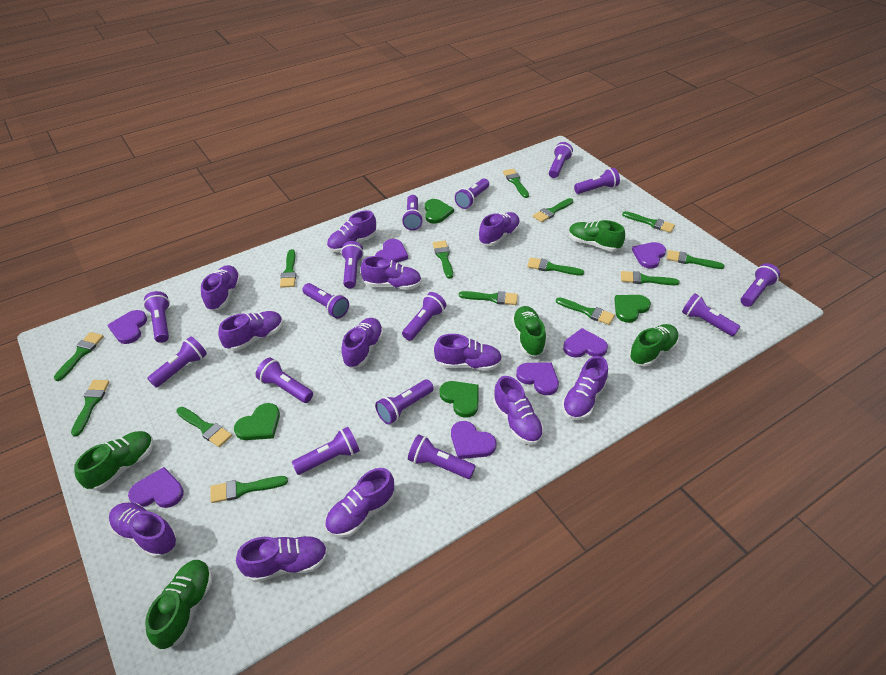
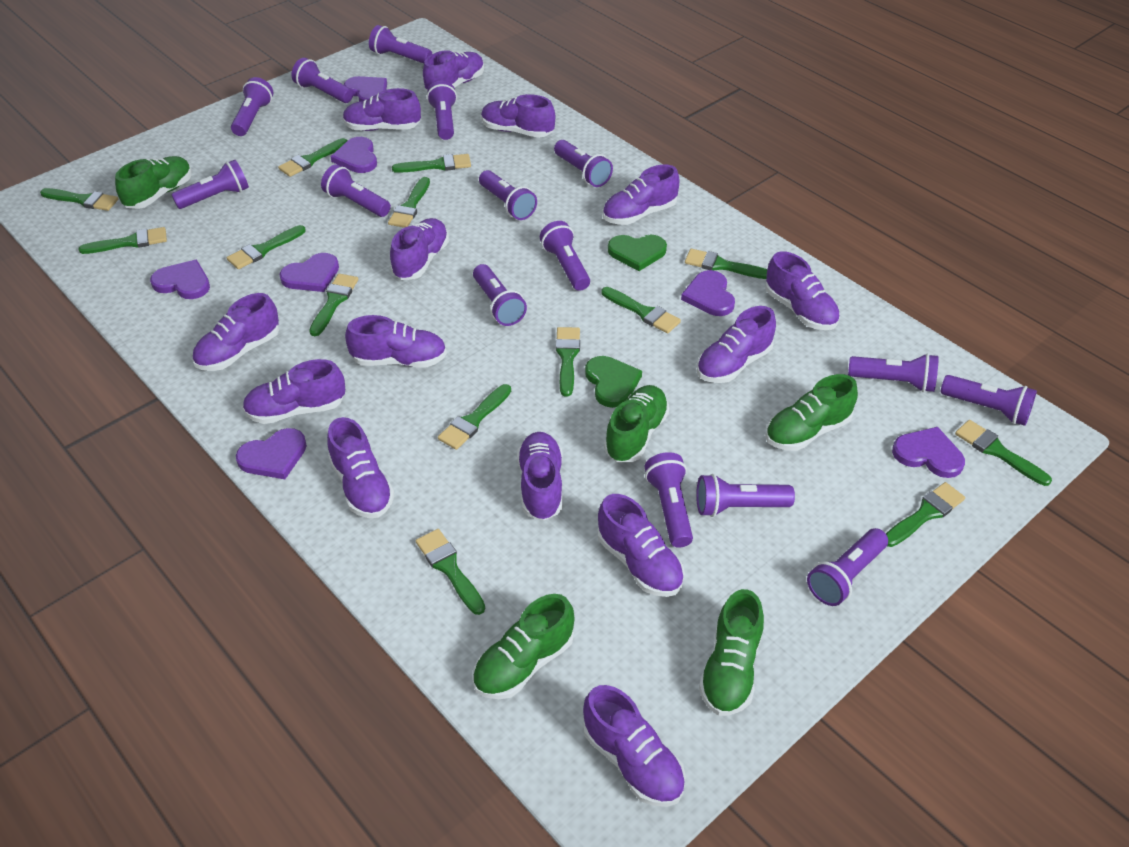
green heart: [234,403,280,440] [425,199,454,224] [440,381,479,418] [614,295,651,323] = 4 -> [585,356,642,408] [608,235,667,271] = 2
purple shoe: [109,503,177,558] [201,265,241,311] [218,311,283,351] [236,536,328,582] [325,468,394,538] [327,210,376,252] [341,318,384,368] [361,256,422,290] [434,334,502,371] [479,212,520,246] [493,376,544,445] [562,356,608,420] = 12 -> [192,293,279,371] [242,359,345,424] [327,417,394,518] [343,88,421,131] [345,315,447,368] [390,218,449,280] [423,50,484,91] [481,94,555,138] [517,432,563,521] [583,685,686,807] [598,494,685,597] [602,165,679,225] [697,306,776,383] [765,251,840,330] = 14

